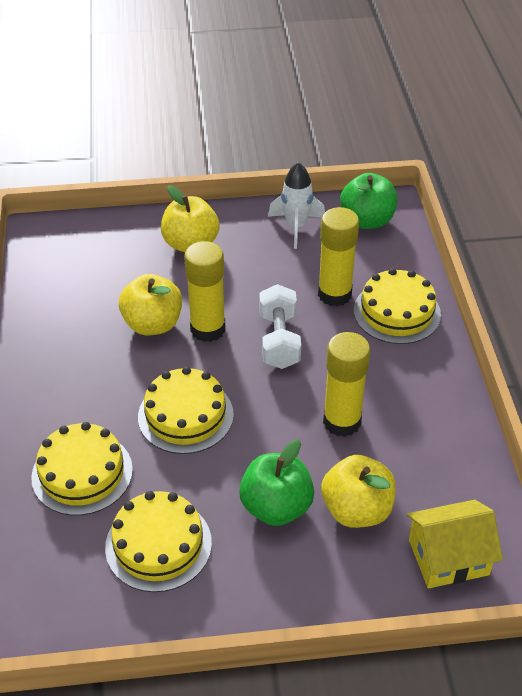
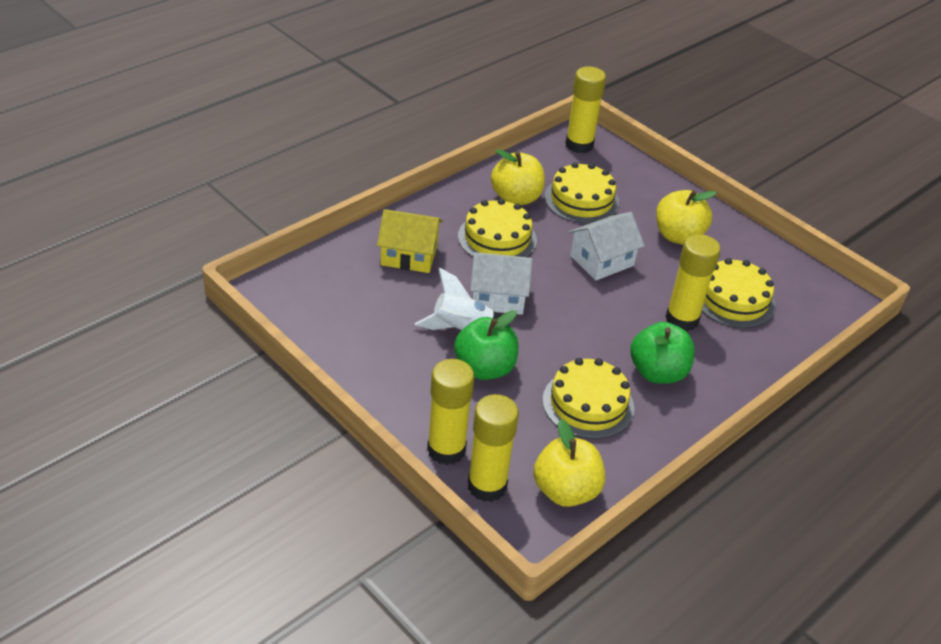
white dumbbell: [259,284,301,369] = 1 -> none = 0
white house: none = 0 -> [470,252,533,315] [569,212,645,280] = 2
yellow glue stick: [184,241,225,342] [318,207,359,307] [323,332,370,437] = 3 -> [427,359,474,465] [468,394,519,502] [565,66,606,153] [665,234,721,331] = 4

